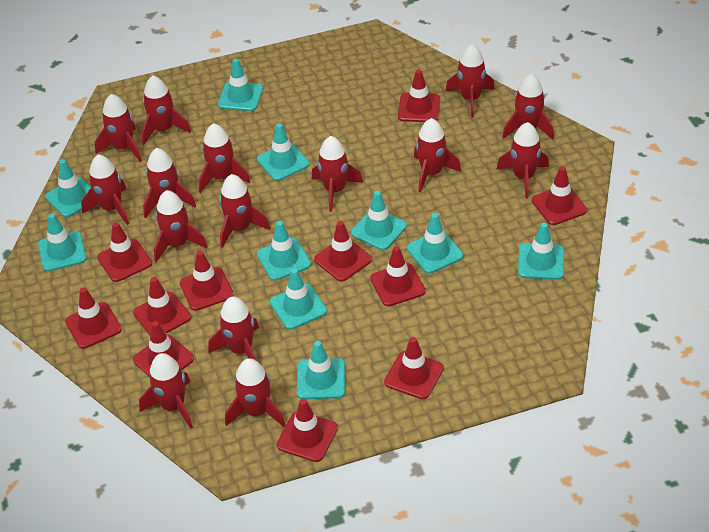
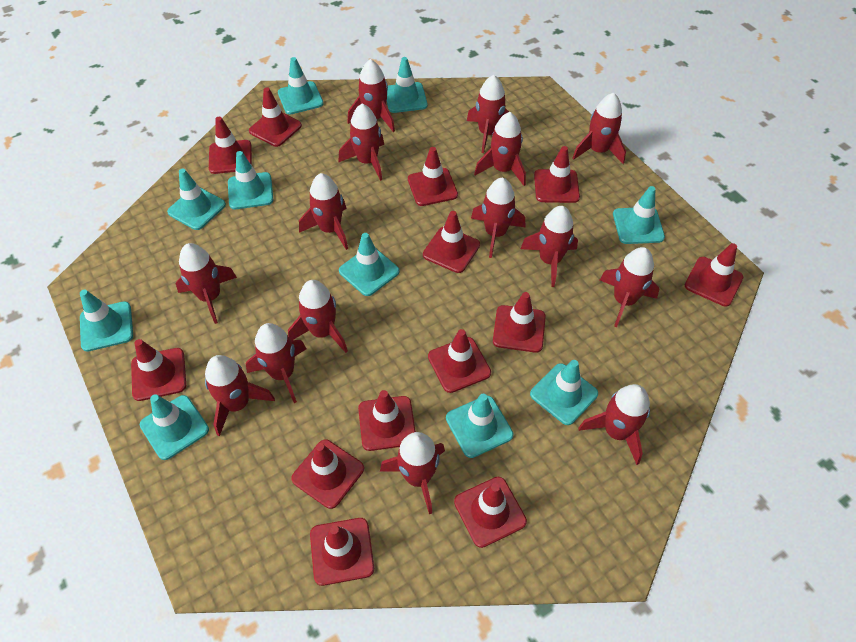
red traffic cone: [65,287,122,349] [97,222,152,282] [133,277,191,335] [133,321,194,377] [180,251,234,311] [277,399,338,462] [314,221,372,282] [370,246,426,306] [384,337,444,399] [398,69,440,122] [532,166,587,225] = 11 -> [131,339,186,401] [209,117,252,174] [249,87,302,147] [291,440,364,509] [310,518,374,586] [358,390,416,451] [408,147,458,206] [423,211,480,273] [428,329,491,393] [454,477,527,548] [493,292,546,353] [534,146,580,203] [685,243,743,307] = 13

